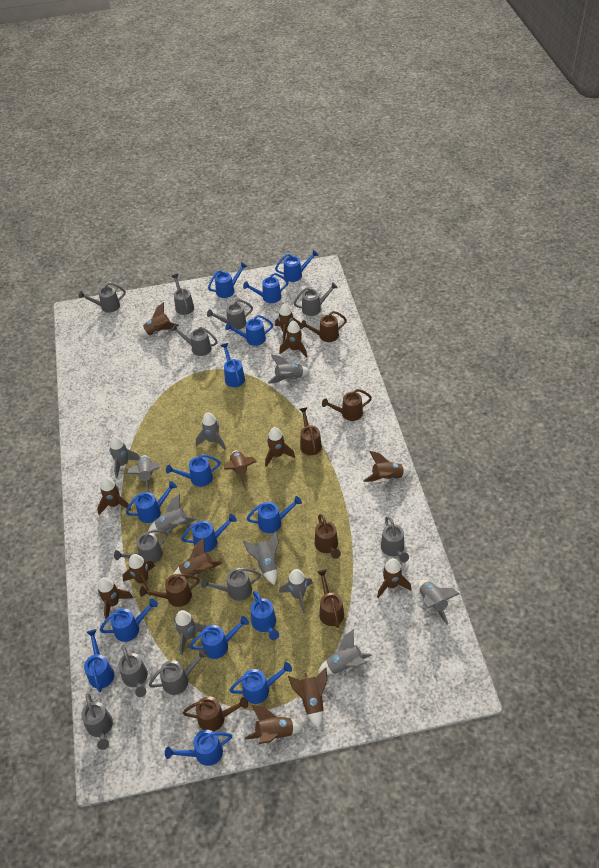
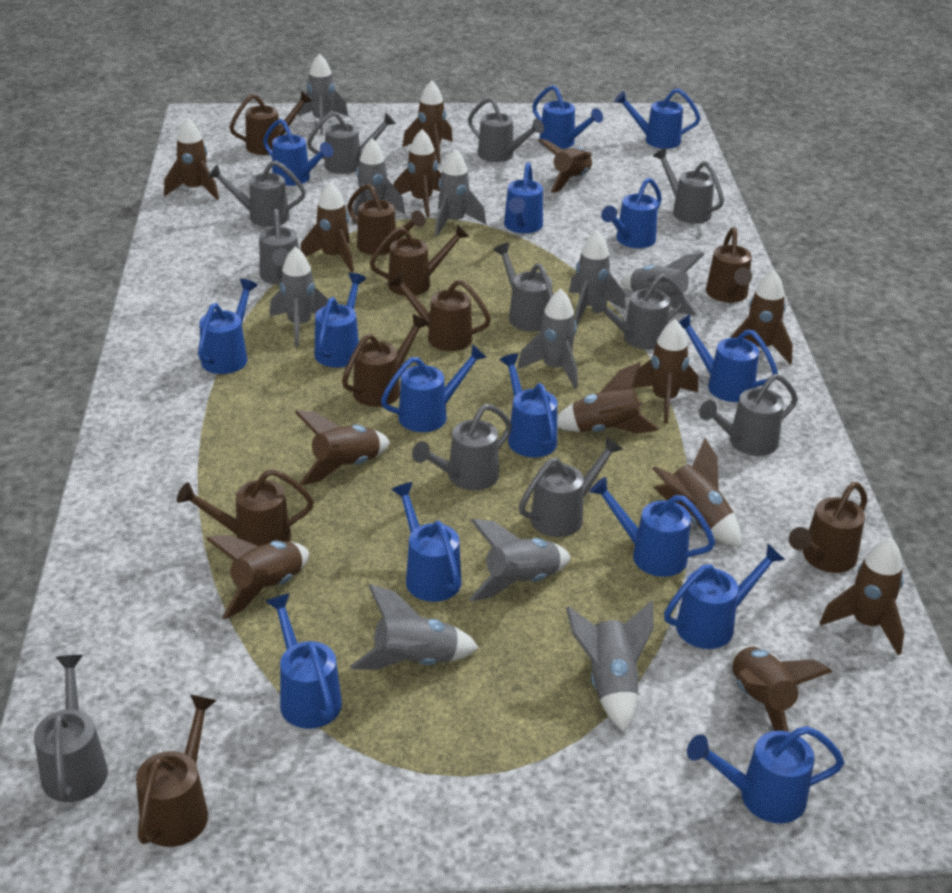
brown watering can: [140,574,200,607] [183,697,248,732] [299,407,322,455] [300,311,347,342] [315,514,341,559] [317,569,344,628] [322,389,372,421] = 7 -> [136,695,217,847] [177,469,314,546] [229,91,312,155] [342,314,429,407] [347,184,425,255] [370,224,469,296] [389,272,491,351] [706,227,752,303] [789,482,867,573] = 9

